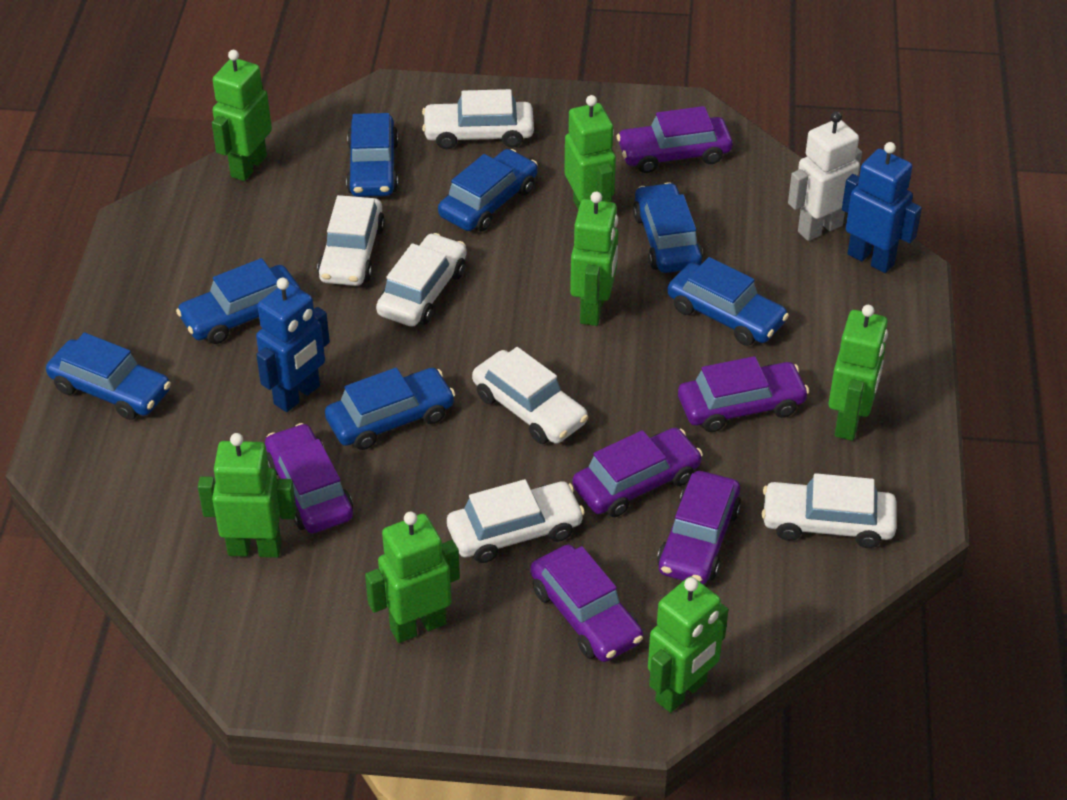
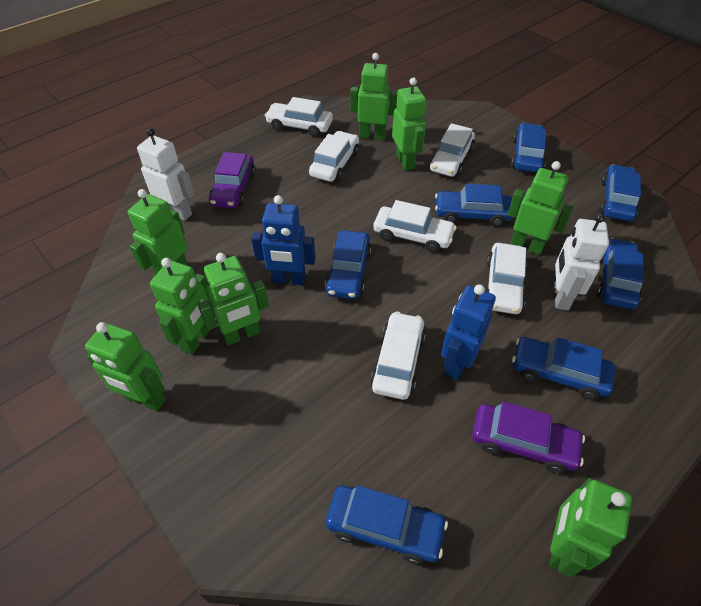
green robot: [198,433,296,557] [212,50,272,181] [365,512,460,643] [564,95,616,210] [570,192,618,326] [648,577,728,713] [829,305,888,441] = 7 -> [85,322,166,411] [128,189,188,275] [150,258,210,354] [198,253,269,345] [350,53,398,140] [392,78,426,171] [508,161,574,255] [549,478,632,577] = 8
purple car: [265,423,353,533] [530,545,643,662] [573,428,703,517] [617,106,732,173] [657,471,741,585] [678,356,809,432] = 6 -> [209,152,255,208] [472,402,585,473] = 2
white robot: [788,111,862,241] = 1 -> [137,128,195,221] [554,213,609,310] = 2

